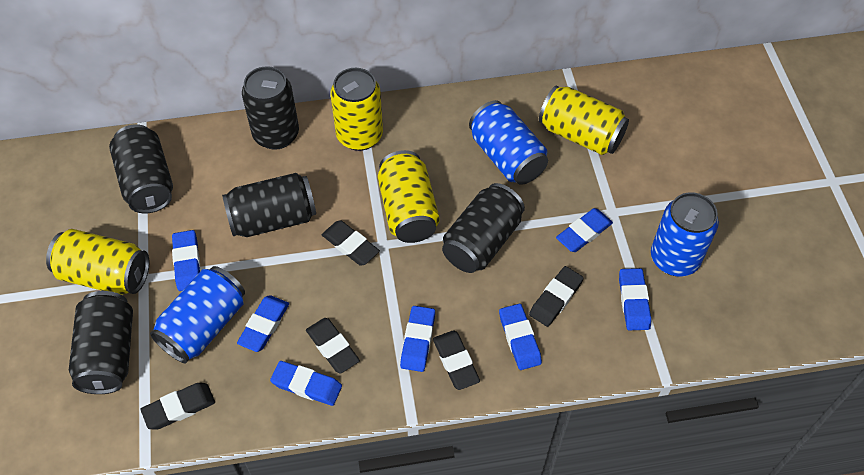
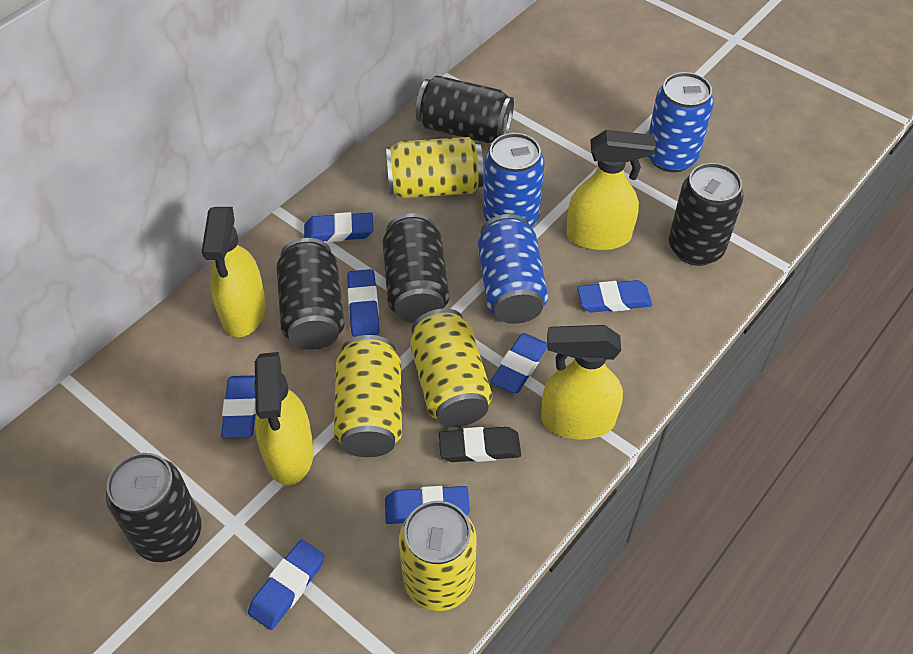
black eraser: [140,383,215,429] [306,318,360,374] [322,220,380,266] [433,330,480,390] [529,266,583,327] = 5 -> [439,427,521,462] = 1
yellow spray bottle: none = 0 -> [202,207,266,337] [254,352,314,485] [541,325,623,439] [566,130,656,250] = 4

